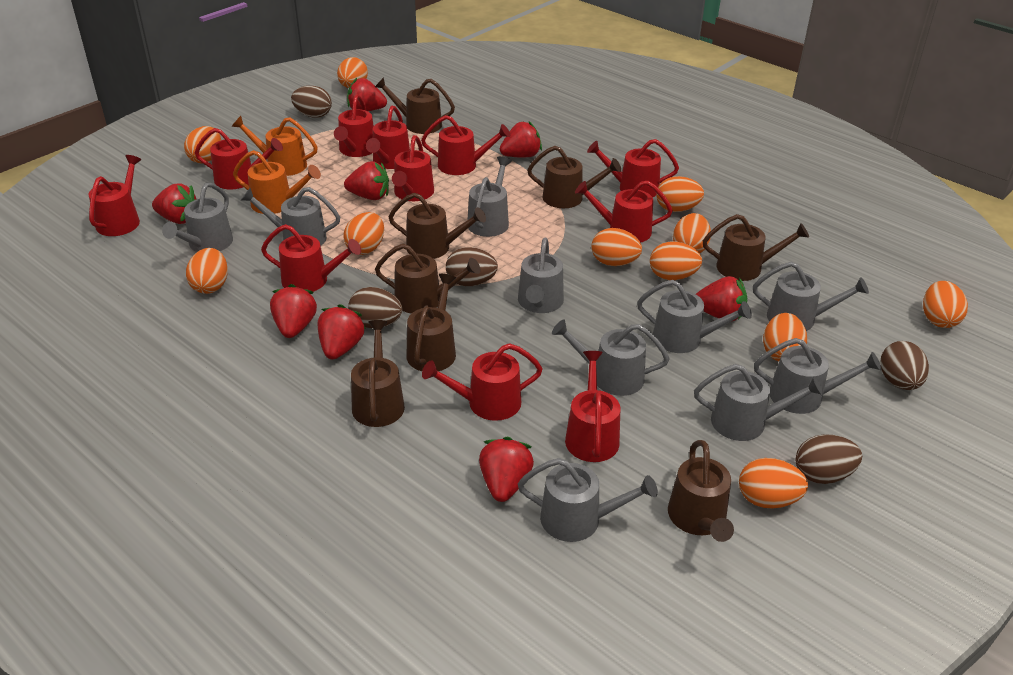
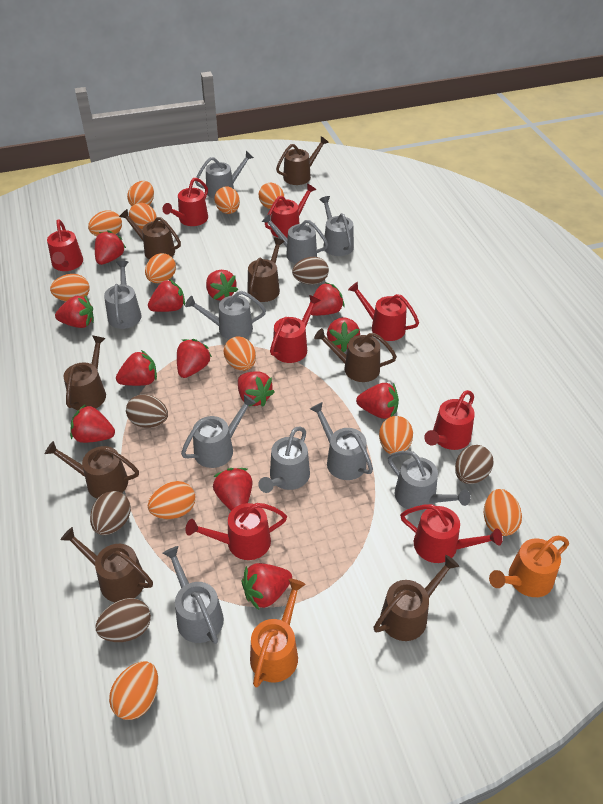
orange egg: [184,126,221,163] [186,248,228,294] [337,57,368,88] [344,212,384,255] [591,228,642,266] [650,242,702,280] [656,176,704,212] [673,213,711,253] [739,458,808,509] [763,313,807,361] [923,281,968,328] = 11 -> [50,274,89,302] [88,210,122,236] [109,661,158,720] [127,181,154,206] [129,203,157,230] [145,253,176,283] [148,481,195,519] [214,186,240,214] [223,337,256,371] [259,183,284,209] [379,416,413,455] [484,489,522,536] = 12
red strawberry: [152,183,197,224] [270,284,317,338] [317,304,366,359] [344,161,389,200] [347,78,387,111] [479,437,534,502] [500,121,542,157] [696,276,747,321] = 8 -> [55,296,94,328] [70,404,115,443] [95,230,126,265] [116,350,157,386] [148,279,185,312] [177,339,212,378] [206,270,238,301] [213,468,252,511] [238,372,275,407] [242,563,292,610] [311,282,345,316] [327,317,360,352] [356,383,399,419] = 13
red watering can: [89,155,141,236] [195,128,283,189] [261,224,361,292] [334,94,374,157] [366,105,410,169] [392,135,434,201] [421,115,510,175] [422,343,542,421] [565,351,621,462] [575,181,673,243] [587,139,679,197] = 11 -> [47,219,83,271] [162,178,208,226] [185,503,287,560] [265,184,316,238] [270,295,321,363] [348,282,419,341] [400,504,503,563] [424,390,475,450] = 8

